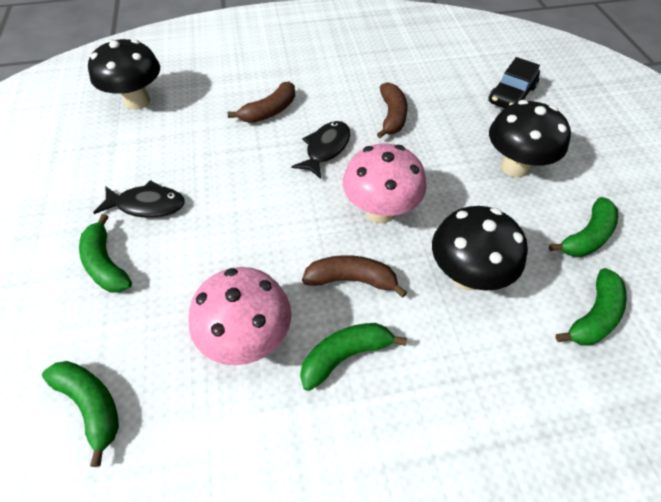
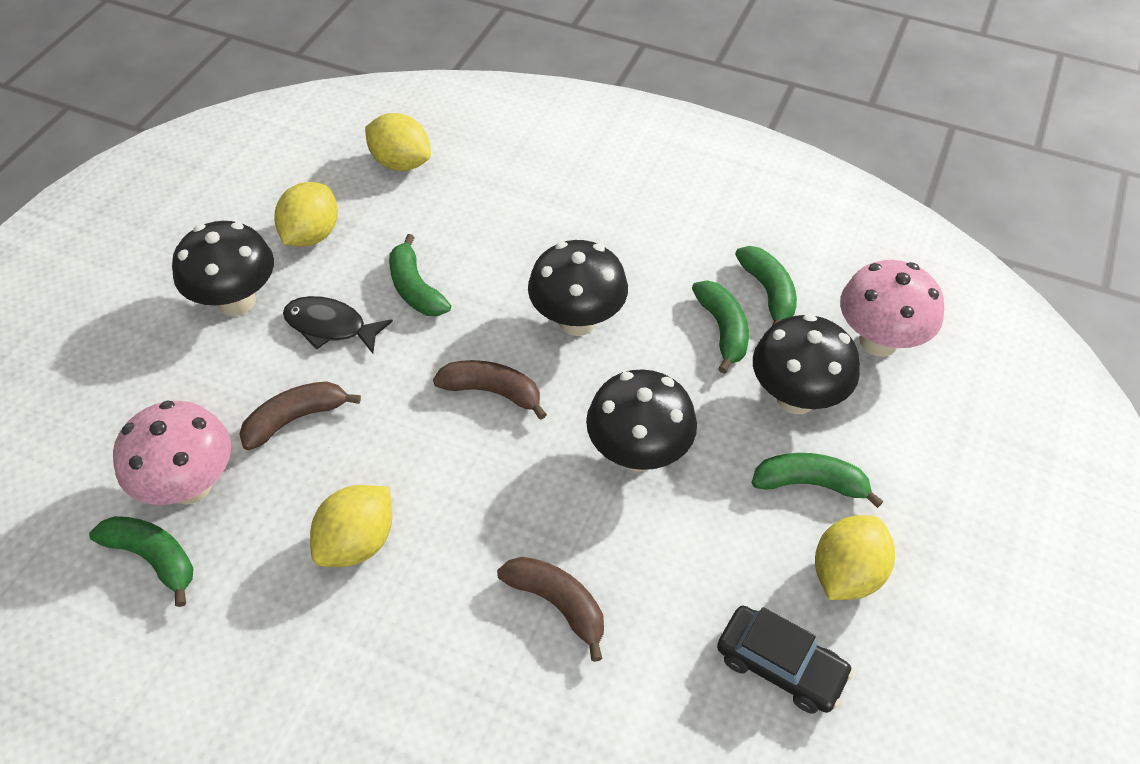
black fish: [93,180,185,218] [291,121,350,179] = 2 -> [283,296,393,353] = 1
black mushroom: [88,39,160,110] [432,206,528,291] [489,100,571,177] = 3 -> [172,221,274,316] [528,240,628,336] [586,369,697,472] [753,314,860,414] = 4
yellow lemon: none = 0 -> [274,182,338,247] [310,485,392,567] [365,113,431,171] [815,515,895,600] = 4

